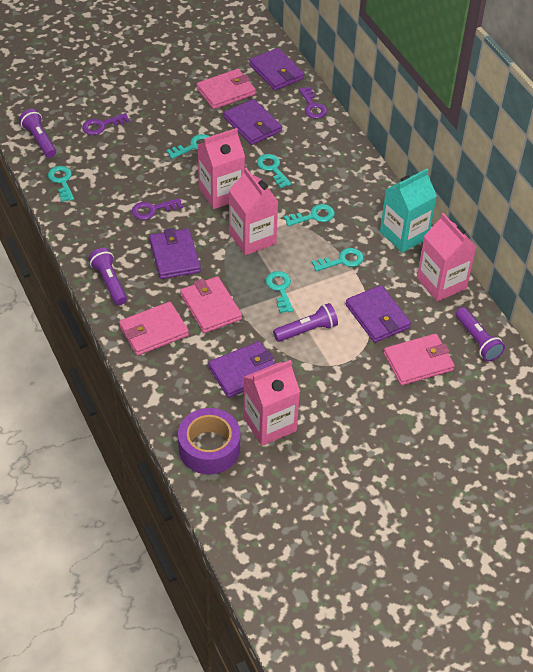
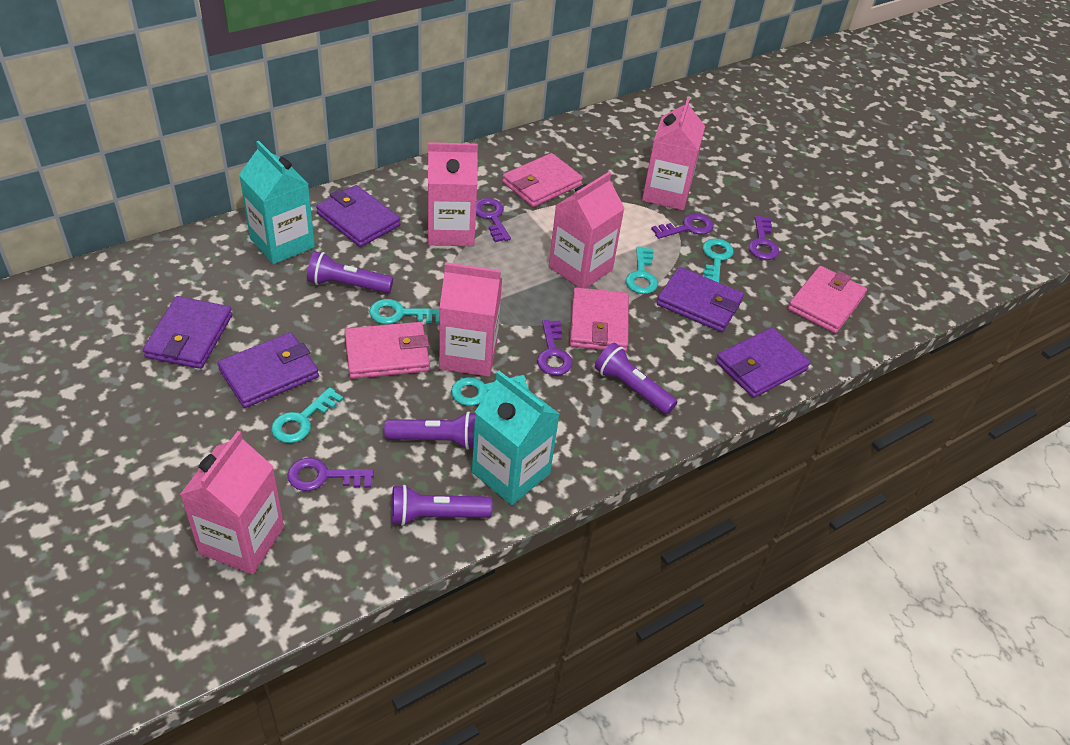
pink carton: [198,128,245,209] [229,168,278,255] [243,360,300,446] [417,213,476,302] = 4 -> [180,431,284,575] [428,142,478,246] [439,262,502,377] [549,172,625,288] [642,97,705,210] = 5
purple key: [82,113,130,135] [132,198,183,220] [299,86,327,119] = 3 -> [287,458,374,491] [476,198,511,242] [537,320,572,376] [651,214,714,239] [748,216,779,260] = 5
purple tape: [178,408,240,475] = 1 -> none = 0
turquoise carton: [380,169,437,253] = 1 -> [239,141,315,264] [472,371,560,505] = 2
turquoise key: [48,166,74,202] [166,134,210,159] [257,154,291,188] [266,271,293,313] [284,204,335,226] [312,248,364,272] = 6 -> [271,387,343,443] [369,299,440,324] [451,375,529,406] [626,246,658,294] [703,239,734,282] = 5

